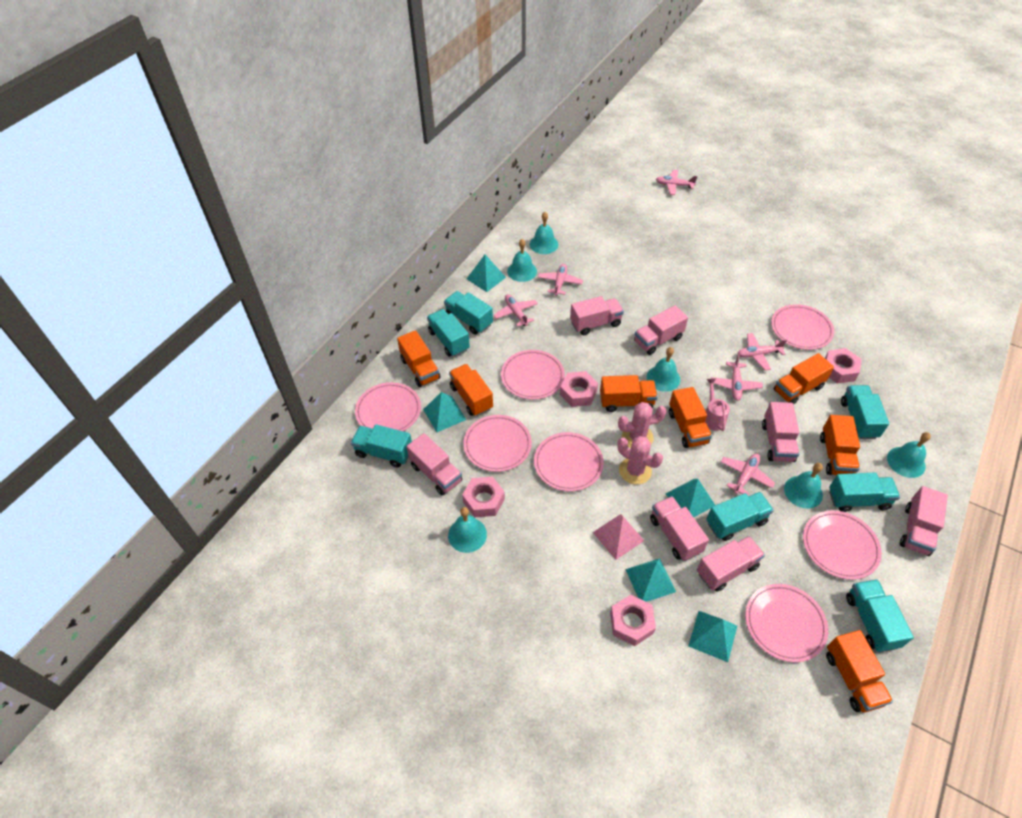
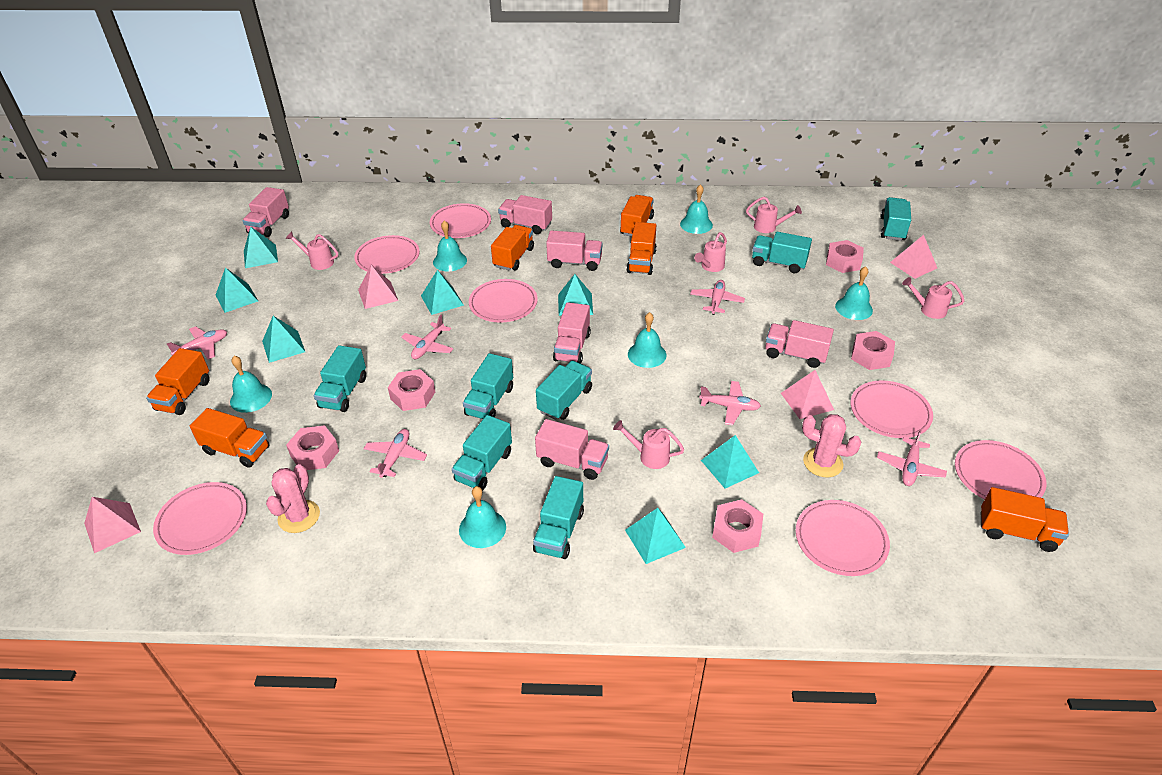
orange truck: [397,330,440,387] [449,364,493,416] [600,375,658,412] [669,387,712,448] [773,353,834,405] [820,415,860,475] [826,630,893,712] = 7 -> [146,348,210,415] [190,408,270,468] [491,225,534,270] [620,195,654,237] [627,222,657,275] [981,487,1069,552] = 6
pink nut: [462,477,505,517] [560,371,598,407] [610,595,656,646] [825,348,862,384] = 4 -> [286,425,339,470] [388,369,435,411] [712,499,763,553] [826,240,864,273] [851,331,895,370] = 5
pink pyramid: [593,514,644,560] = 1 -> [84,497,141,553] [358,265,398,309] [781,370,834,419] [890,235,937,279] = 4
pink truck: [406,433,462,495] [570,296,624,335] [634,305,688,355] [650,496,709,561] [697,536,765,592] [762,402,799,462] [900,486,948,556] = 7 -> [243,187,289,237] [498,195,552,234] [535,419,609,480] [546,231,603,271] [553,302,591,364] [765,320,834,368] = 6
pink watering can: [705,378,730,431] = 1 -> [286,232,338,270] [613,420,684,469] [694,232,727,272] [746,197,802,233] [902,277,964,319] = 5
turquoise pyramid: [423,392,466,432] [467,255,506,292] [625,558,676,602] [666,479,715,517] [688,611,737,662] = 5 -> [215,268,258,313] [244,227,278,268] [262,316,305,363] [421,270,464,315] [558,274,593,316] [625,508,686,564] [701,435,759,489] = 7

